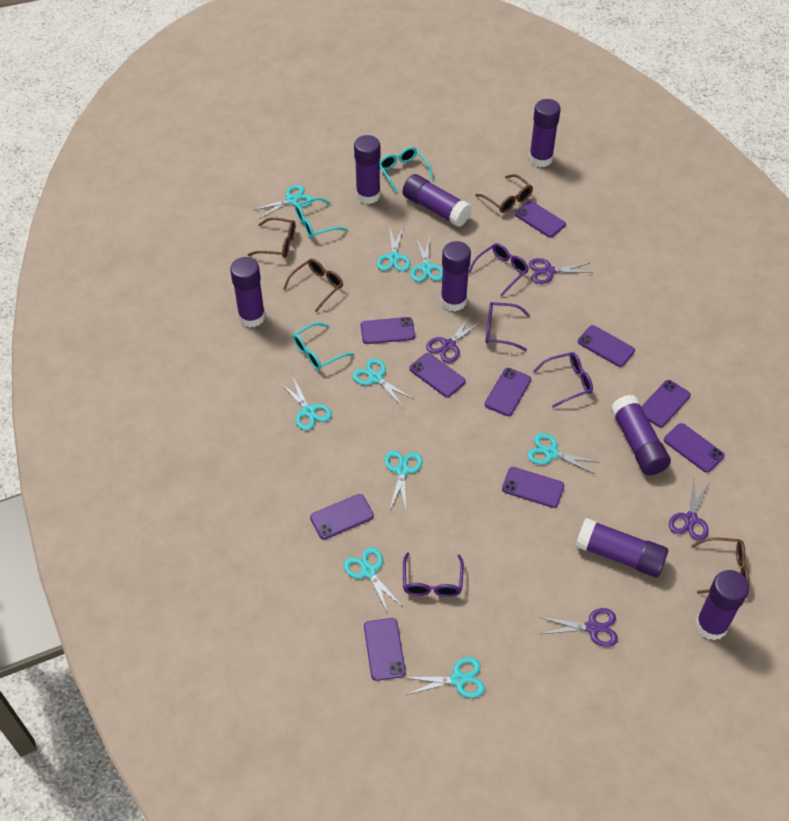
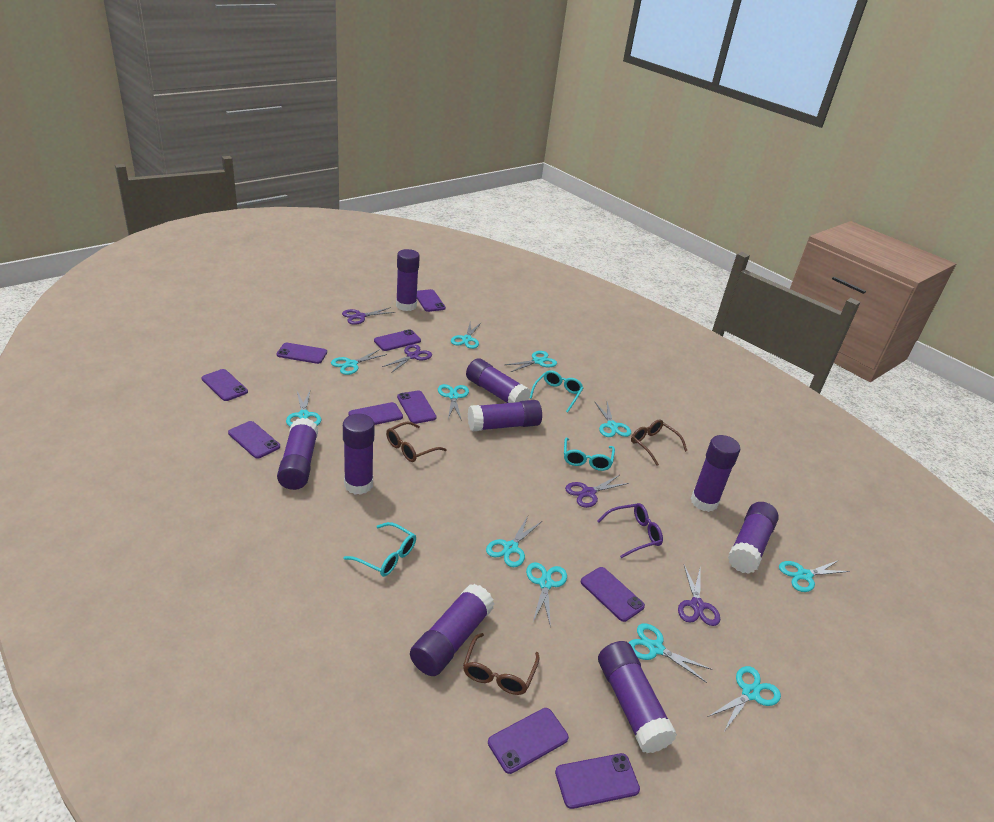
brown glasses: [247,217,296,258] [283,259,343,312] [475,174,533,213] [691,537,749,594] = 4 -> [386,422,447,462] [463,633,540,695] [631,419,687,466] = 3
purple glasses: [403,552,464,597] [468,243,529,296] [485,302,530,351] [533,352,593,408] = 4 -> [597,503,663,558] = 1
purple glue stick: [230,257,265,328] [354,135,381,204] [403,174,472,227] [441,241,471,312] [529,99,561,167] [575,518,668,577] [610,395,671,475] [695,570,749,641] = 8 -> [277,418,318,490] [343,414,375,495] [396,249,420,311] [410,584,494,676] [466,358,531,403] [468,400,542,432] [598,641,677,753] [691,435,740,512] [728,502,779,574] = 9
turquoise scissors: [253,185,313,219] [279,377,332,430] [344,547,403,614] [352,358,413,407] [377,228,411,271] [384,451,423,510] [403,657,485,698] [411,236,443,282] [527,433,600,474] = 9 -> [286,389,321,427] [331,349,387,375] [438,384,469,421] [451,322,481,349] [486,516,542,567] [505,351,557,372] [526,562,567,628] [594,401,631,437] [629,623,713,683] [708,666,781,731] [779,560,850,592] = 11

